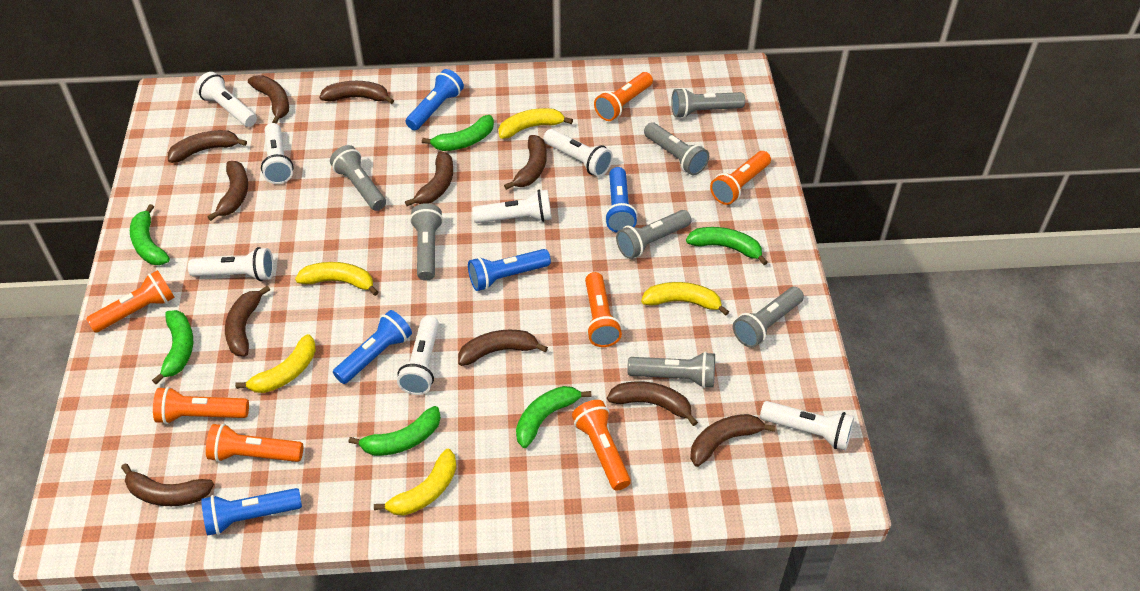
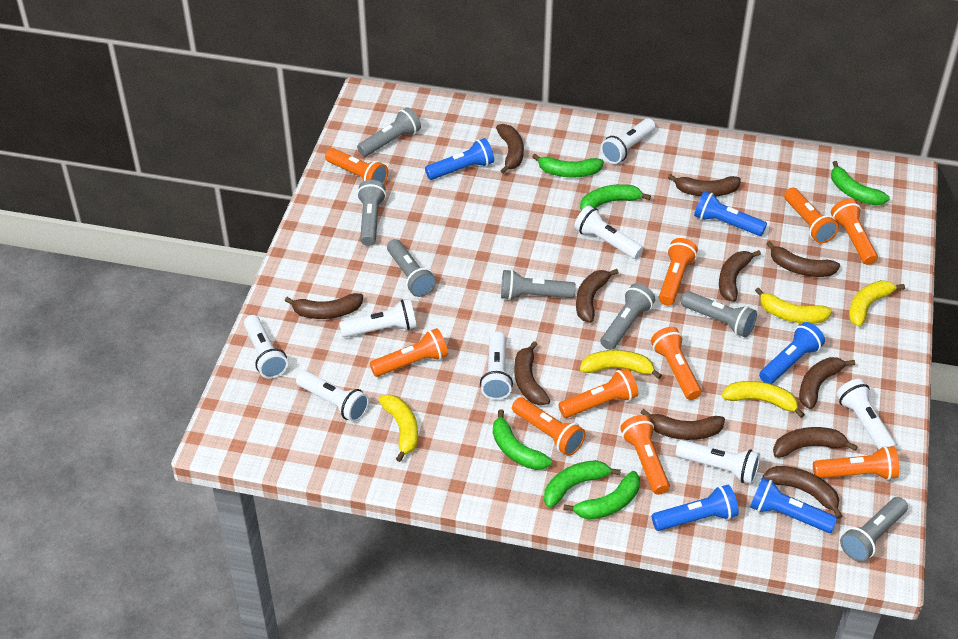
orange flashlight: [86,270,175,333] [153,387,249,424] [206,424,303,462] [572,400,631,491] [585,272,622,347] [594,72,653,121] [710,151,771,205] = 7 -> [325,148,388,185] [370,328,448,377] [512,397,586,456] [558,368,638,418] [620,415,670,495] [651,327,701,400] [659,238,698,306] [784,188,839,243] [813,446,900,480] [831,199,878,265] = 10
white flashlight: [188,247,274,281] [195,72,257,127] [261,123,294,184] [397,316,439,395] [472,190,552,223] [543,129,613,177] [760,401,854,450] = 7 -> [244,315,288,379] [296,370,369,422] [339,299,417,337] [480,331,513,400] [574,206,643,259] [601,118,655,164] [676,440,760,484] [836,379,897,449] = 8

